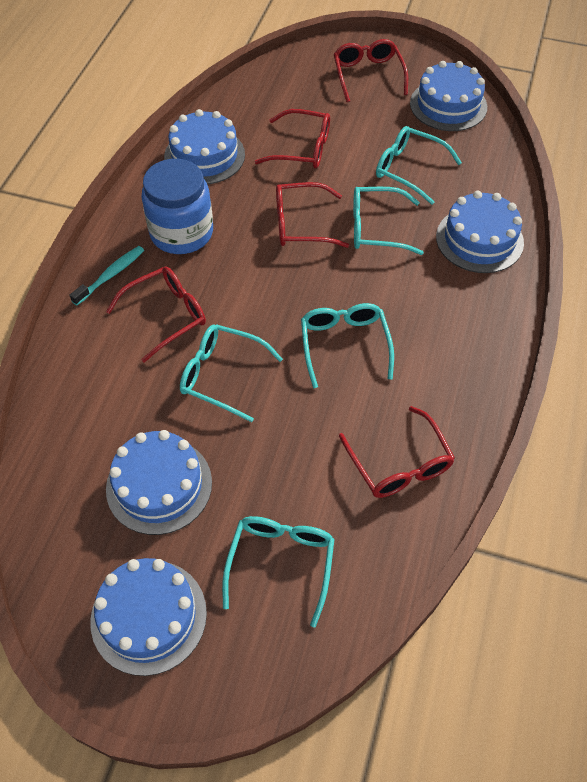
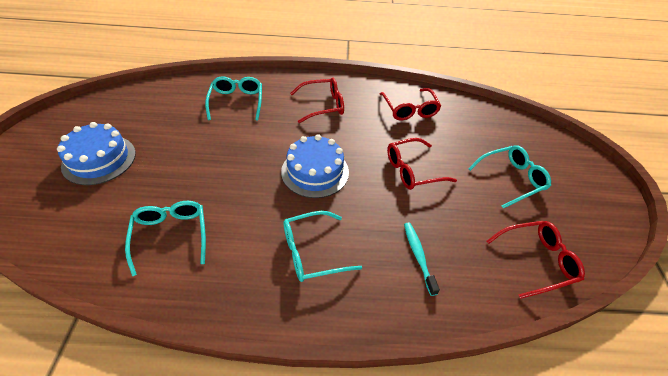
blue cake: [90,558,207,676] [106,430,212,535] [164,109,245,184] [410,61,487,131] [436,191,524,273] = 5 -> [57,122,136,185] [281,134,349,198] = 2
blue jar: [141,159,213,254] = 1 -> none = 0
red glasses: [106,267,206,363] [255,109,330,168] [276,182,349,248] [334,39,408,102] [339,406,455,498] = 5 -> [290,78,344,123] [380,88,441,120] [387,138,457,190] [487,221,585,299] = 4
turquoise glasses: [180,324,283,422] [222,516,335,627] [301,303,394,388] [353,187,424,255] [376,126,462,205] = 5 -> [125,201,206,276] [205,76,262,121] [283,211,362,282] [468,145,551,209] = 4

